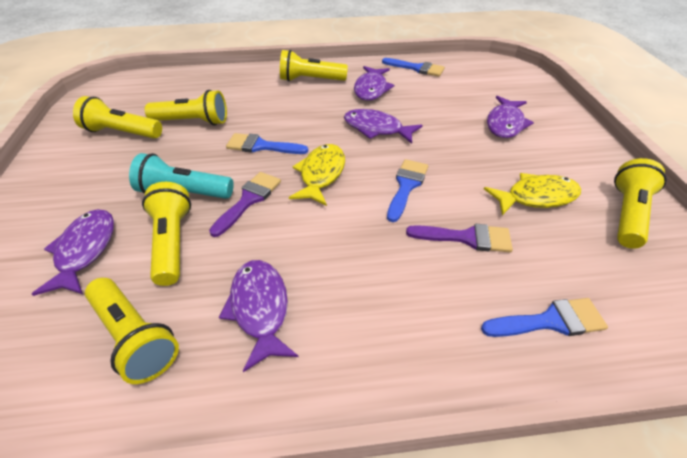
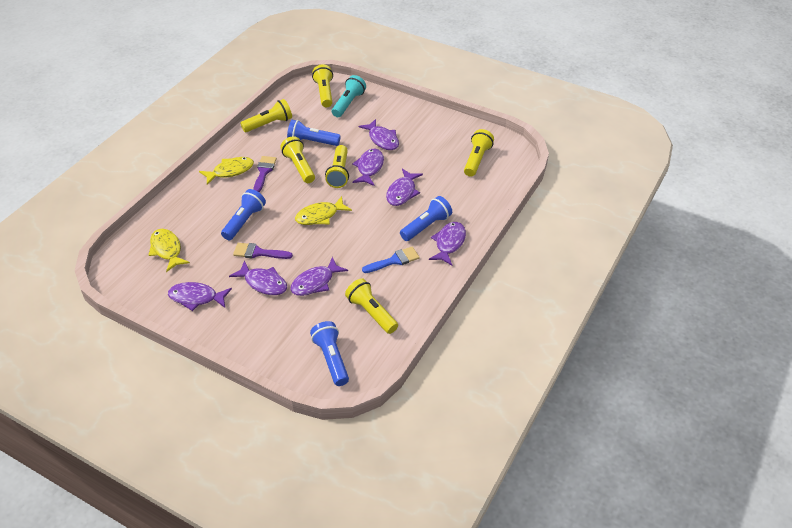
blue brush: [226,133,308,154] [382,58,445,77] [387,159,428,222] [481,298,608,337] = 4 -> [362,246,420,273] = 1
blue flashlight: none = 0 -> [221,189,266,240] [287,120,340,146] [310,321,349,386] [400,196,452,241] = 4
purple fish: [32,209,114,296] [219,260,298,372] [344,109,423,144] [354,66,394,101] [487,96,534,138] = 5 -> [168,282,232,311] [229,260,287,295] [290,257,348,296] [352,149,384,186] [358,119,399,150] [386,169,423,206] [429,222,466,266] = 7
yellow fish: [289,144,345,206] [484,173,581,215] = 2 -> [149,229,190,272] [199,157,254,185] [295,196,352,225] = 3

